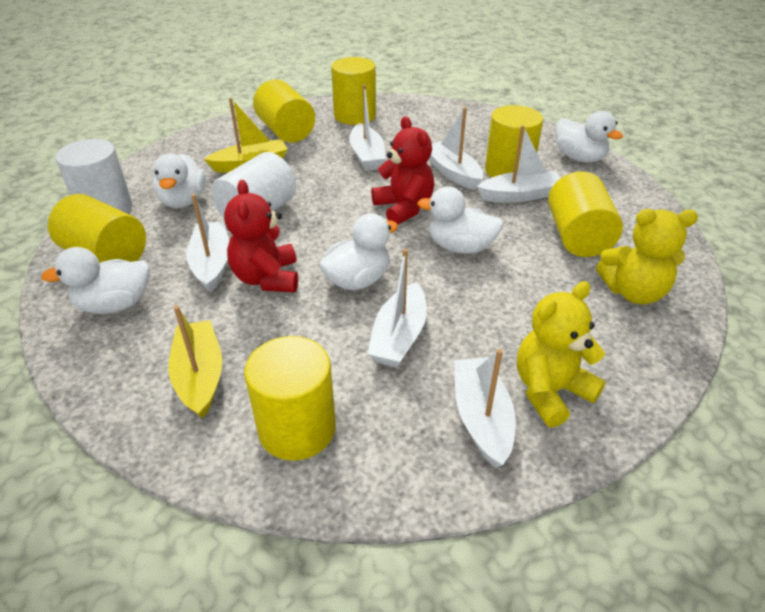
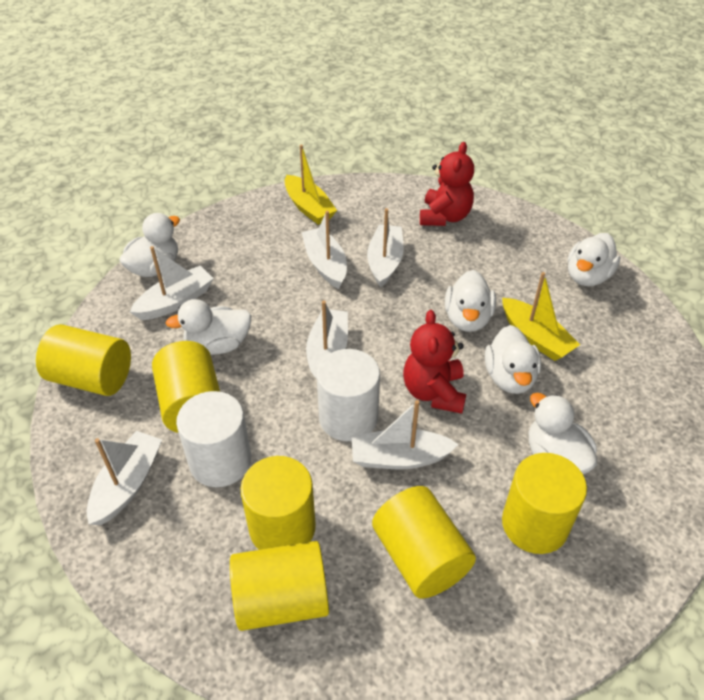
white duck: [41,247,150,314] [153,153,206,208] [319,213,398,290] [417,186,504,254] [556,111,623,162] = 5 -> [119,213,180,277] [165,299,252,355] [445,270,496,332] [485,325,541,394] [528,393,597,474] [568,233,621,286] = 6
yellow teddy bear: [517,281,606,428] [596,209,698,305] = 2 -> none = 0

